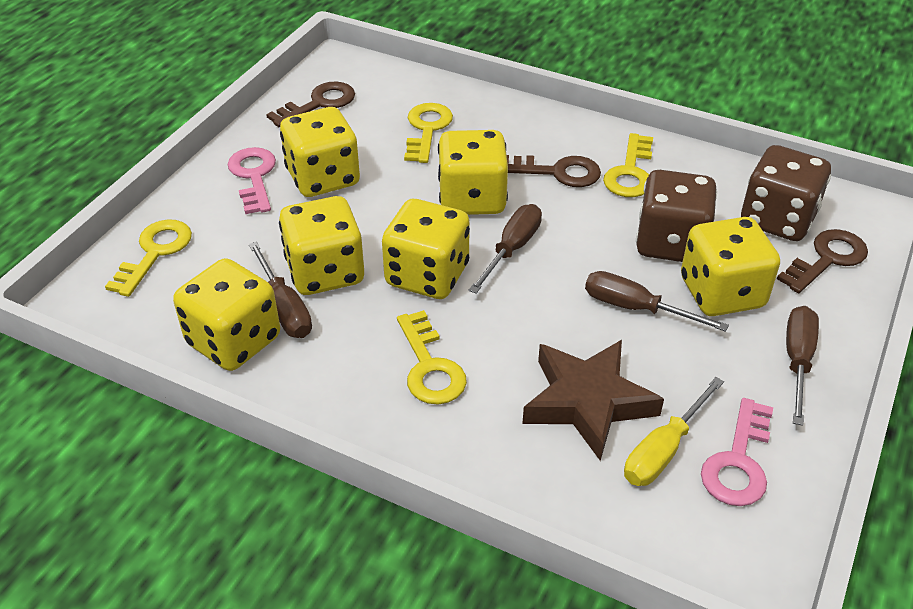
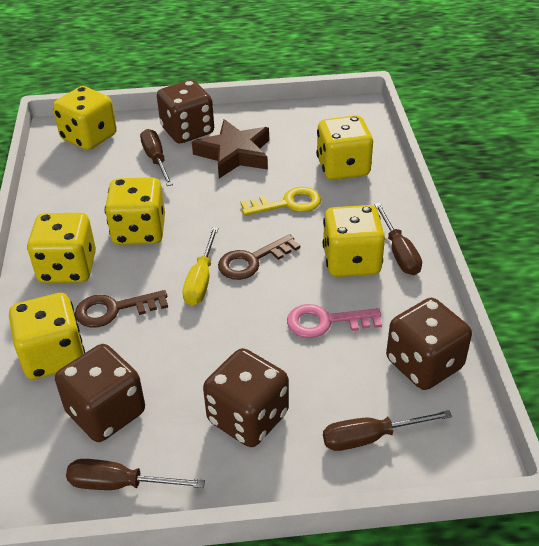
brown dice: [636,170,717,262] [741,145,831,241] = 2 -> [55,344,145,442] [157,80,214,143] [203,348,289,447] [386,298,472,390] = 4
brown key: [266,81,355,127] [507,155,601,187] [777,229,868,293] = 3 -> [75,290,168,328] [218,234,300,280] = 2
pink key: [227,147,276,214] [701,398,773,506] = 2 -> [287,304,382,338] = 1
yellow key: [105,219,192,297] [397,310,467,404] [404,103,453,163] [603,133,653,197] = 4 -> [241,187,321,216] = 1

